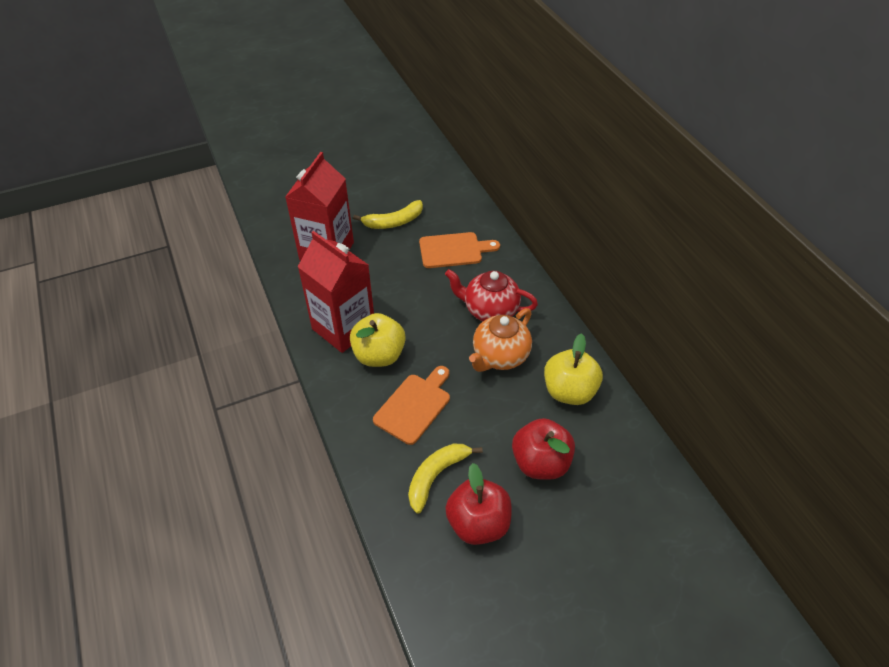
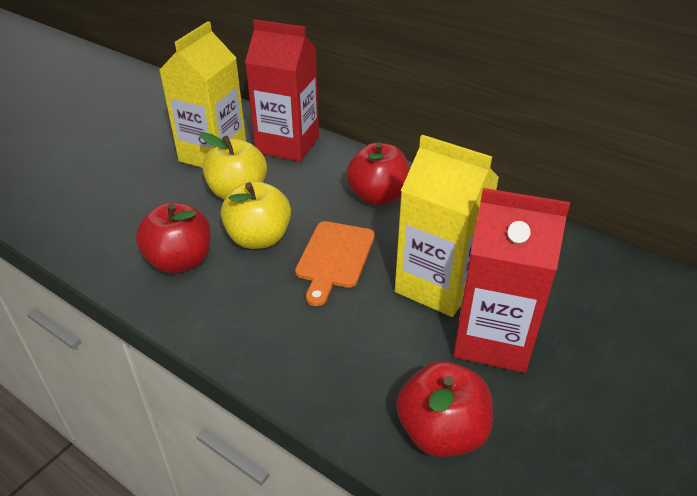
orange cutting board: [373,366,450,445] [419,232,500,268] = 2 -> [295,221,375,306] = 1
orange teapot: [469,308,532,372] = 1 -> none = 0
red apple: [445,463,512,545] [512,418,575,480] = 2 -> [136,202,211,273] [346,142,410,206] [397,361,493,457] = 3
red teapot: [445,269,538,321] = 1 -> none = 0
yellow banana: [353,200,423,229] [408,443,483,514] = 2 -> none = 0
yellow carton: none = 0 -> [159,21,246,168] [395,135,499,317] = 2

